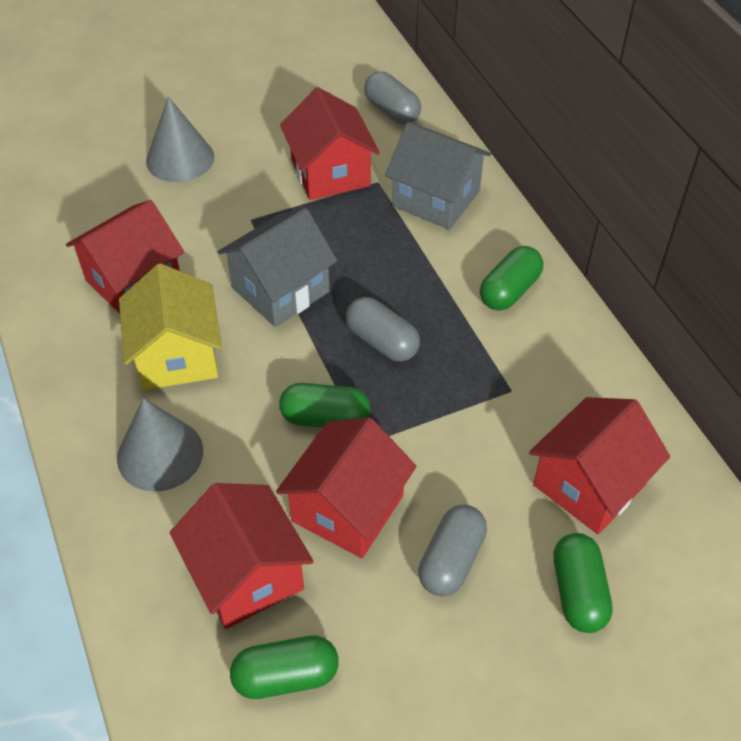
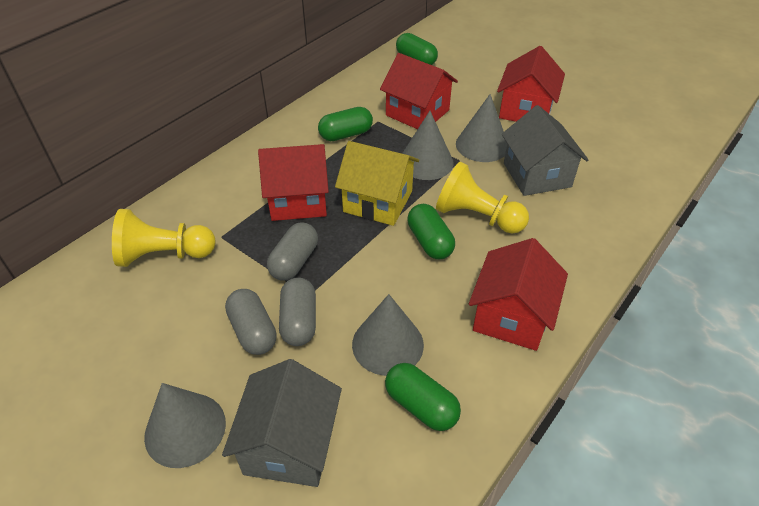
grey cone: [117,398,203,492] [146,96,214,182] = 2 -> [144,383,226,468] [352,294,424,376] [402,111,454,180] [456,94,507,162] = 4
red house: [66,200,184,314] [170,483,314,629] [276,417,416,558] [280,87,380,200] [529,397,670,535] = 5 -> [258,144,329,221] [380,53,458,129] [469,238,568,351] [497,46,565,122] = 4
yellow pawn: none = 0 -> [112,209,216,267] [436,162,529,234] = 2

